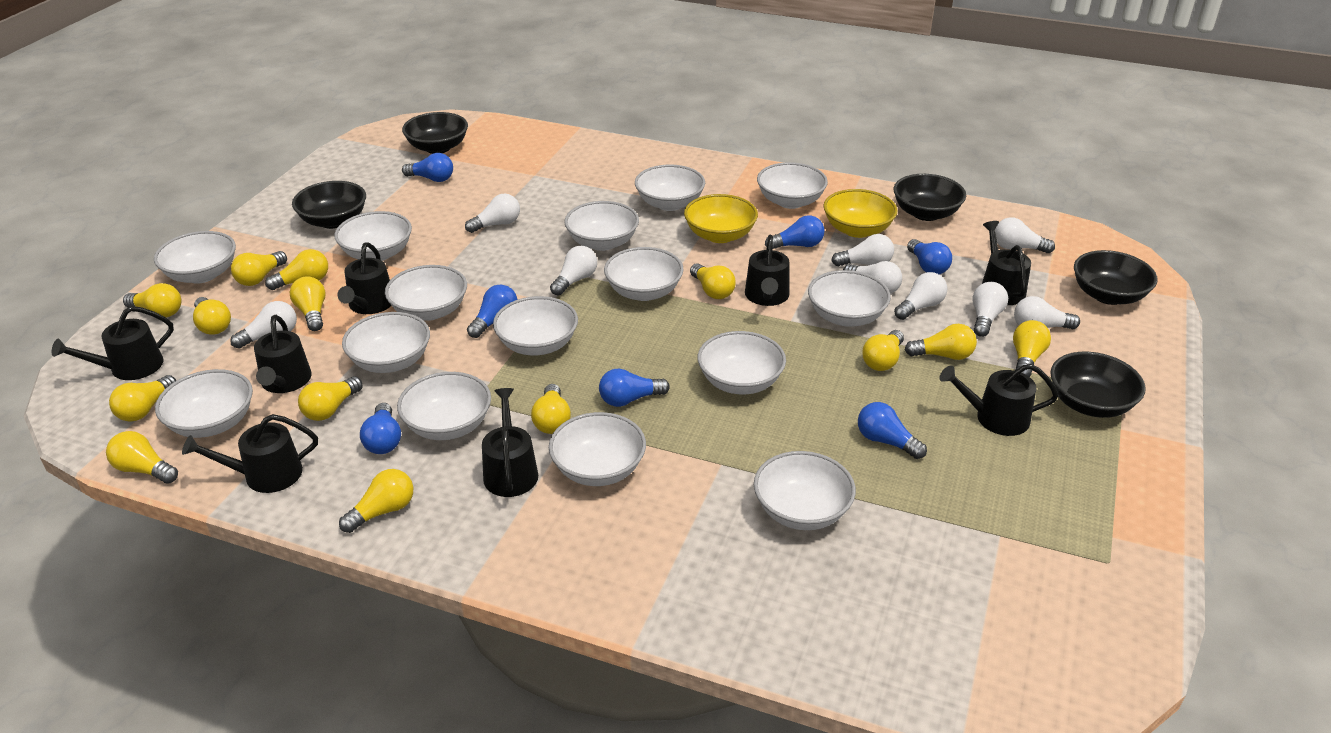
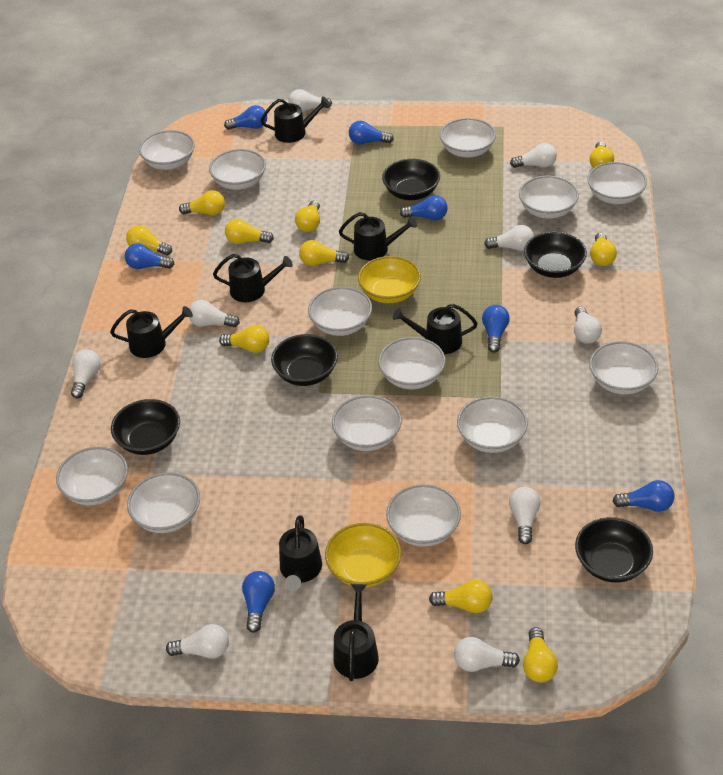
black watering can: [52,306,174,380] [182,414,318,493] [254,315,312,393] [337,242,392,314] [482,388,538,497] [745,235,789,306] [939,364,1059,436] [982,221,1031,305] = 8 -> [110,306,193,358] [213,254,293,302] [260,96,330,143] [279,515,322,591] [333,584,379,681] [339,212,417,260] [393,304,478,354] = 7
white bowl: [154,231,236,284] [155,369,253,438] [334,211,412,261] [342,312,430,373] [385,265,467,321] [397,372,491,440] [493,296,578,355] [549,412,646,486] [564,201,639,251] [604,247,684,301] [635,164,705,211] [698,331,786,394] [754,451,856,530] [757,162,828,209] [808,270,891,327] = 15 -> [56,447,128,506] [127,472,200,533] [139,130,195,170] [209,149,266,190] [308,287,372,336] [332,395,402,451] [378,337,445,389] [386,484,461,547] [440,118,496,158] [457,396,528,453] [519,176,579,219] [587,162,647,204] [589,341,658,395] = 13
yellow light bulb: [106,431,178,484] [109,375,177,422] [123,283,181,318] [193,297,231,335] [231,251,287,286] [265,249,328,290] [290,276,326,331] [298,376,363,421] [339,469,413,533] [531,384,571,434] [690,263,736,299] [862,330,904,371] [905,324,977,360] [1013,320,1051,377] = 14 -> [126,225,172,255] [179,190,225,215] [219,325,269,353] [225,219,274,244] [295,200,320,232] [299,240,349,266] [429,580,493,613] [523,627,558,682] [590,142,614,168] [590,232,617,266] = 10

